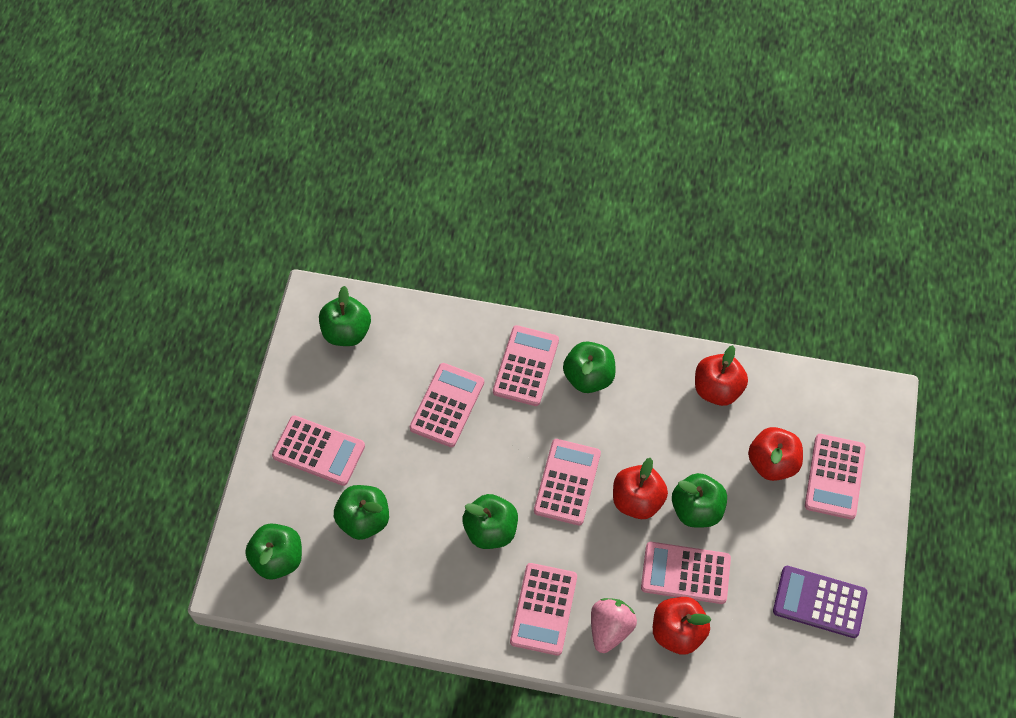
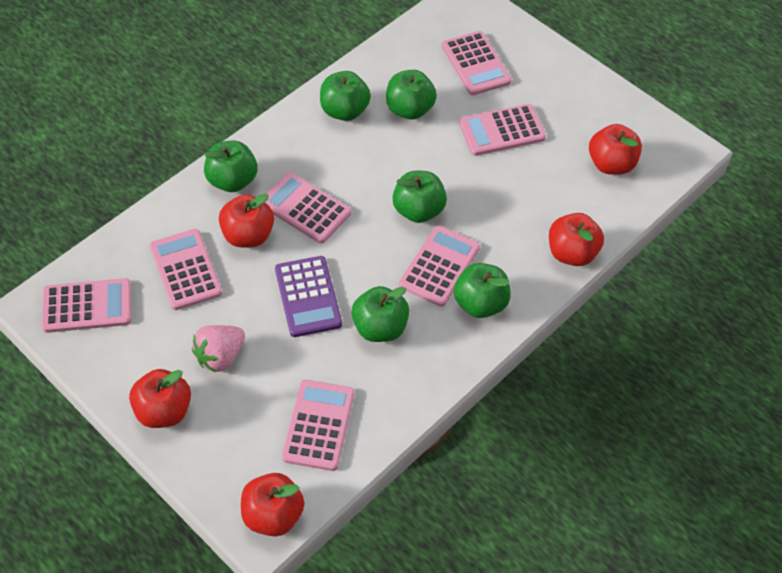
red apple: [613,458,668,519] [653,597,711,655] [695,345,748,406] [748,427,803,481] = 4 -> [129,369,191,428] [219,194,274,248] [241,473,304,536] [549,213,604,266] [589,124,642,175] = 5

